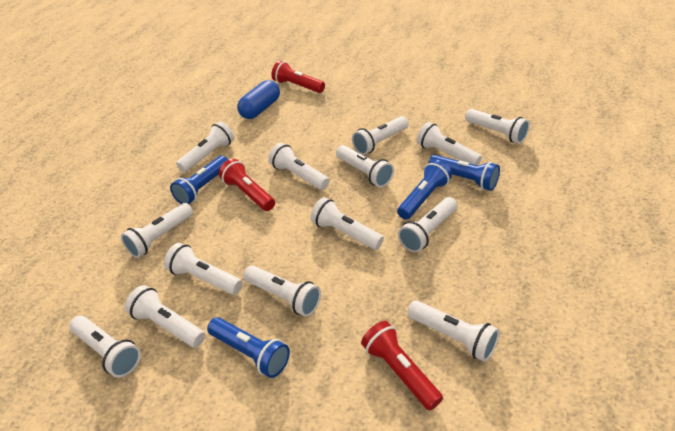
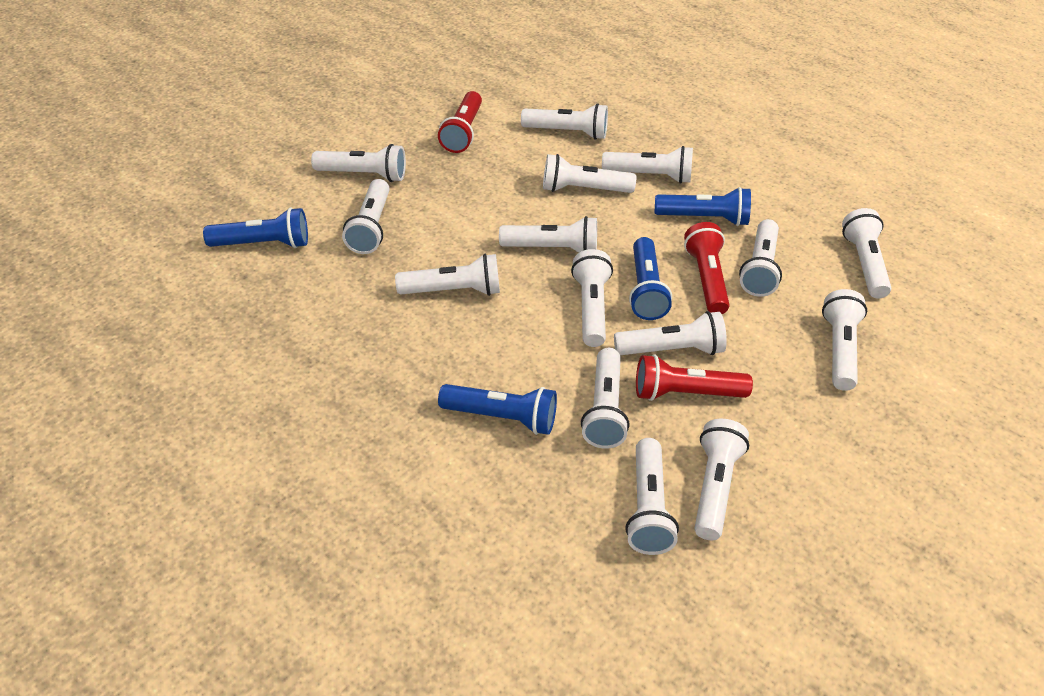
blue capsule: [237,80,280,119] = 1 -> none = 0
white flashlight: [70,316,141,378] [121,203,193,258] [125,285,205,348] [164,243,242,295] [176,121,234,172] [243,265,321,317] [268,143,329,190] [310,197,384,250] [336,145,394,187] [352,116,409,155] [398,197,457,252] [407,300,500,362] [416,122,482,165] [465,109,530,144] = 14 -> [311,144,406,182] [342,179,390,254] [395,254,500,296] [499,216,597,253] [521,103,608,140] [543,154,636,193] [571,249,613,347] [581,348,629,449] [602,146,693,184] [614,311,727,355] [625,438,679,555] [694,419,749,540] [739,219,782,297] [822,289,867,391] [842,208,891,299] = 15

